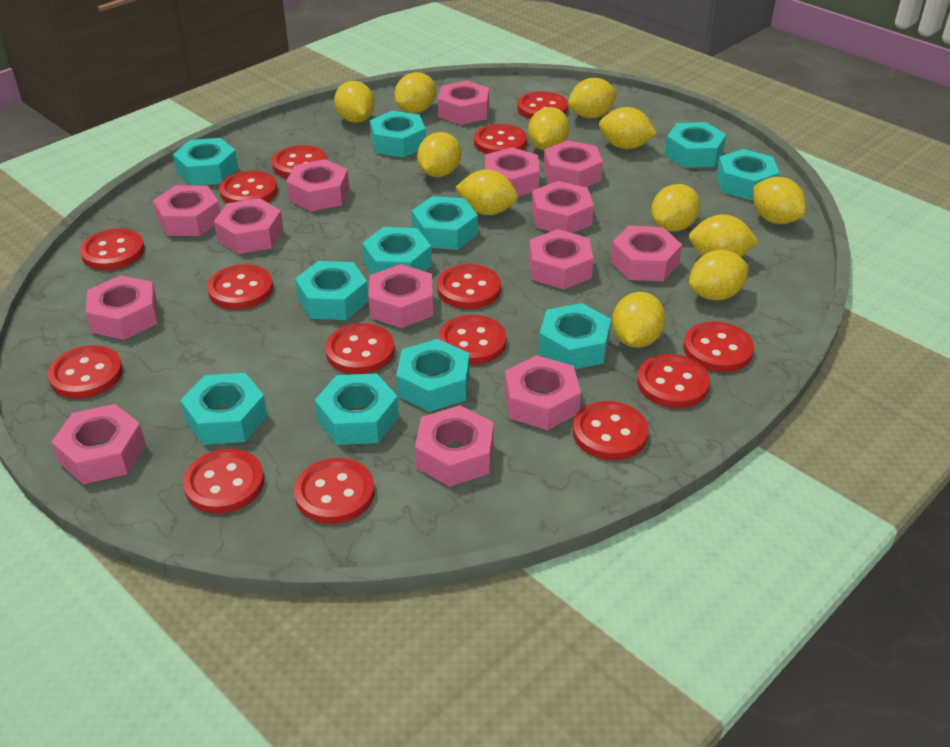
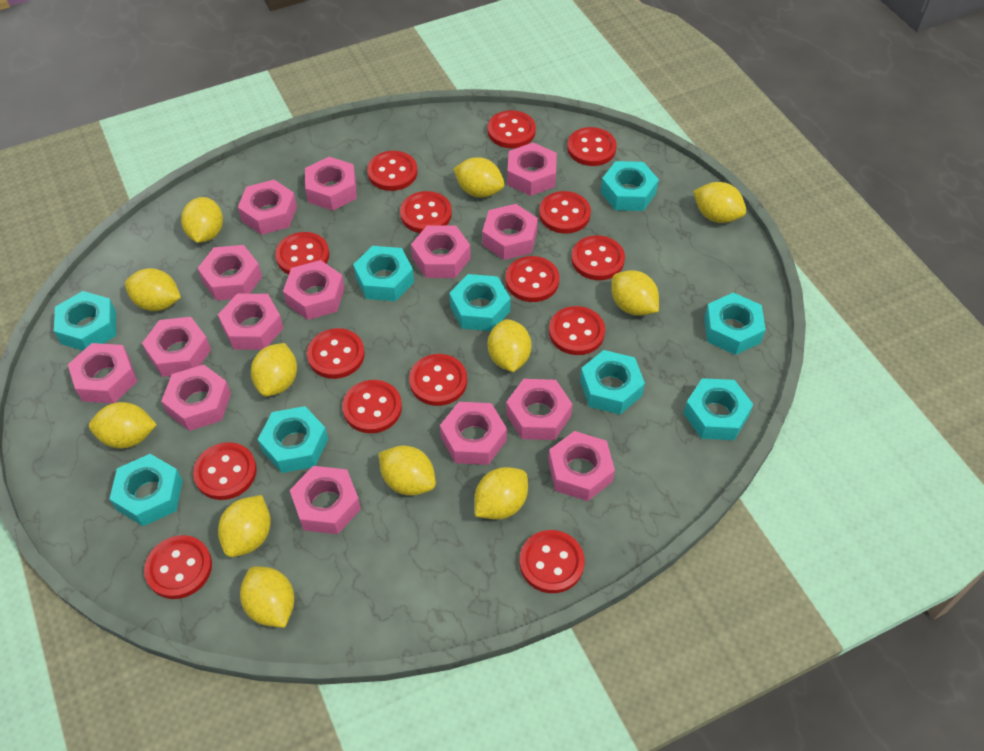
pink nut: [51,404,146,484] [86,275,158,340] [153,185,220,236] [214,198,284,254] [286,159,349,211] [369,264,433,328] [415,405,494,487] [438,81,489,125] [485,147,540,197] [505,355,581,430] [529,229,593,290] [532,181,594,233] [544,140,603,187] [610,226,682,281] = 14 -> [68,343,137,403] [142,317,211,377] [161,365,231,431] [198,245,262,301] [218,294,284,350] [238,180,297,235] [283,260,345,320] [290,466,361,534] [305,157,357,211] [411,225,471,278] [440,402,507,465] [482,204,538,260] [506,379,572,440] [507,142,557,196] [548,431,615,501] = 15
turquoise nut: [173,138,238,186] [180,373,268,445] [295,261,369,320] [315,373,399,445] [362,227,432,274] [370,111,426,157] [396,339,469,412] [412,196,478,250] [539,303,611,369] [665,122,727,168] [716,149,779,200] = 11 -> [54,291,116,351] [109,454,183,526] [258,406,328,473] [353,246,414,301] [449,274,511,331] [580,350,645,415] [601,161,659,211] [683,378,753,440] [704,293,766,355] = 9

